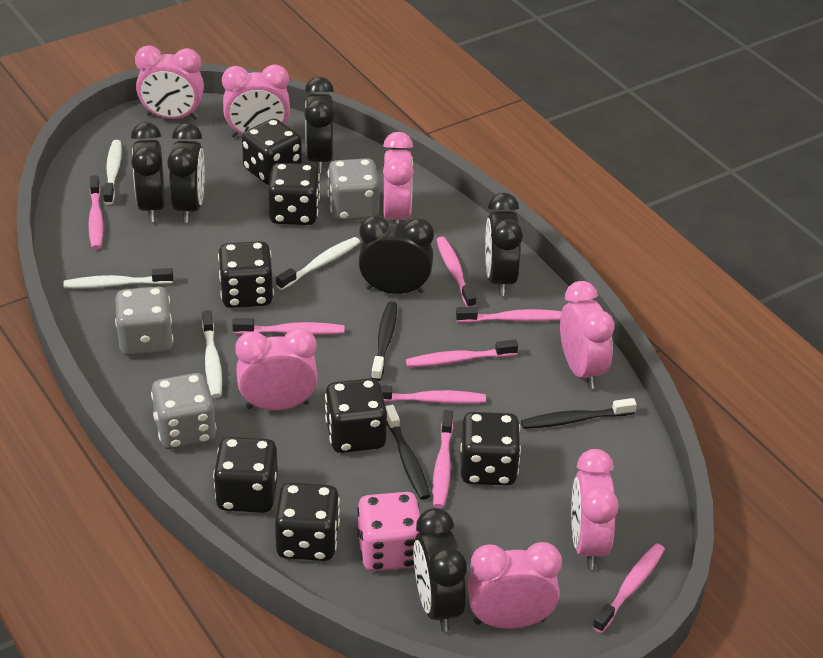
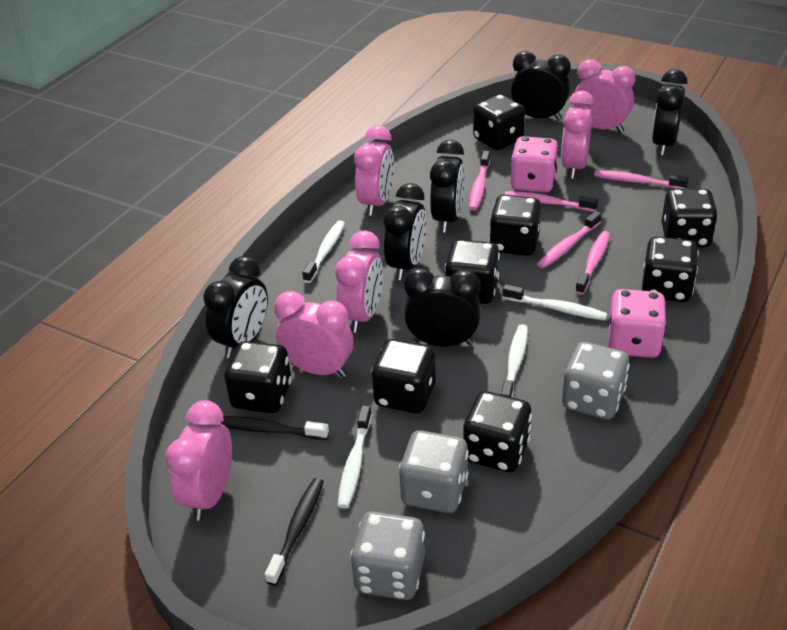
black dice: [213,437,278,513] [218,241,274,308] [242,118,302,185] [268,163,320,225] [275,483,340,561] [325,378,387,453] [460,412,521,485] = 7 -> [224,341,292,413] [371,339,436,414] [445,239,500,304] [463,391,532,472] [473,94,525,150] [489,195,541,256] [642,237,699,302] [661,189,718,247] = 8
black toothbrush: [371,302,397,381] [386,405,430,500] [521,398,637,429] = 3 -> [221,416,329,440] [265,478,324,586] = 2
pink clock: [135,45,204,120] [222,64,290,138] [235,328,318,410] [383,132,414,224] [467,542,562,629] [560,281,615,389] [571,449,619,569] = 7 -> [165,400,232,521] [274,291,353,378] [335,231,383,333] [354,125,394,216] [561,91,594,179] [574,59,636,133] = 6
pink dice: [357,492,420,571] = 1 -> [511,136,559,192] [608,289,667,358] = 2
pink toothbrush: [88,175,103,249] [232,318,345,335] [381,386,486,404] [406,340,518,367] [432,410,453,508] [436,237,476,307] [456,307,562,323] [593,543,665,633] = 8 -> [469,151,490,211] [504,191,598,212] [537,211,602,268] [575,231,610,295] [594,170,689,189] = 5

